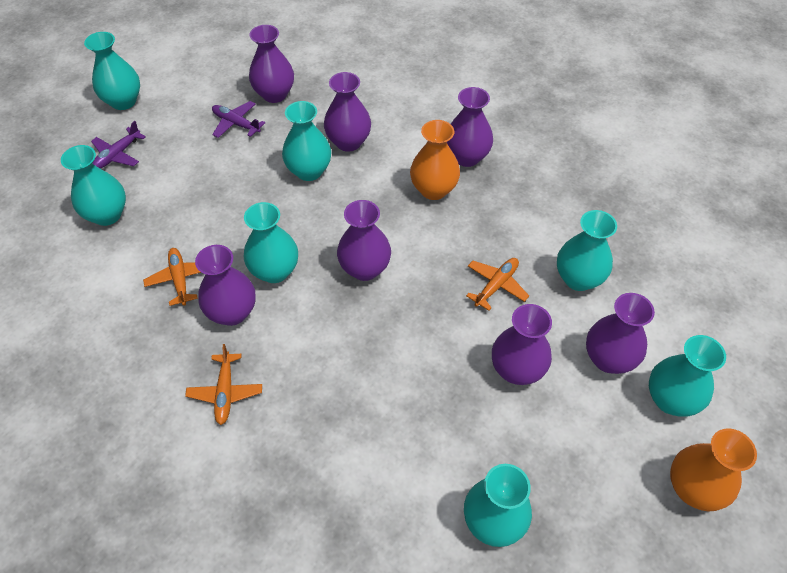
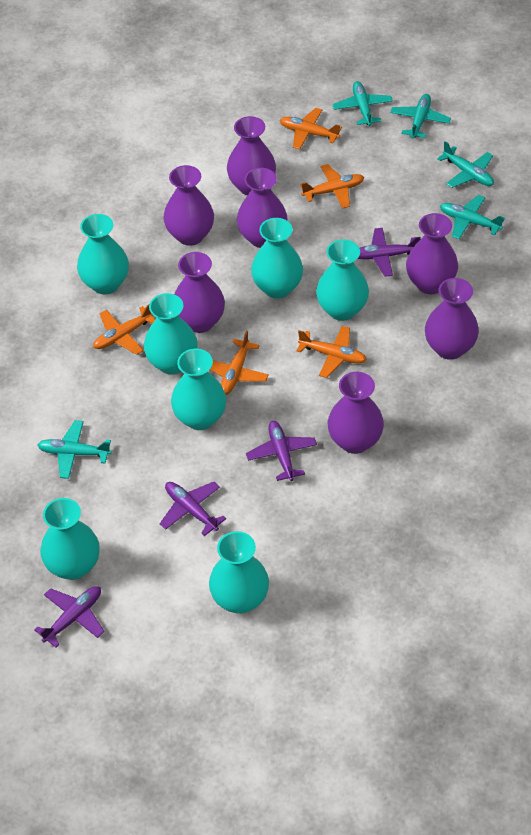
orange plane: [143,248,201,306] [185,344,262,425] [466,258,529,311] = 3 -> [93,305,155,355] [210,331,269,395] [280,108,342,149] [296,326,367,378] [300,164,364,209] = 5
orange vase: [410,120,460,200] [670,428,757,511] = 2 -> none = 0
purple plane: [91,121,146,169] [212,101,265,138] = 2 -> [35,586,104,648] [160,482,226,536] [246,421,317,481] [358,228,421,277] = 4
turquoise plane: none = 0 -> [38,420,111,479] [332,81,393,126] [390,94,451,139] [437,141,494,188] [440,195,505,239] = 5

